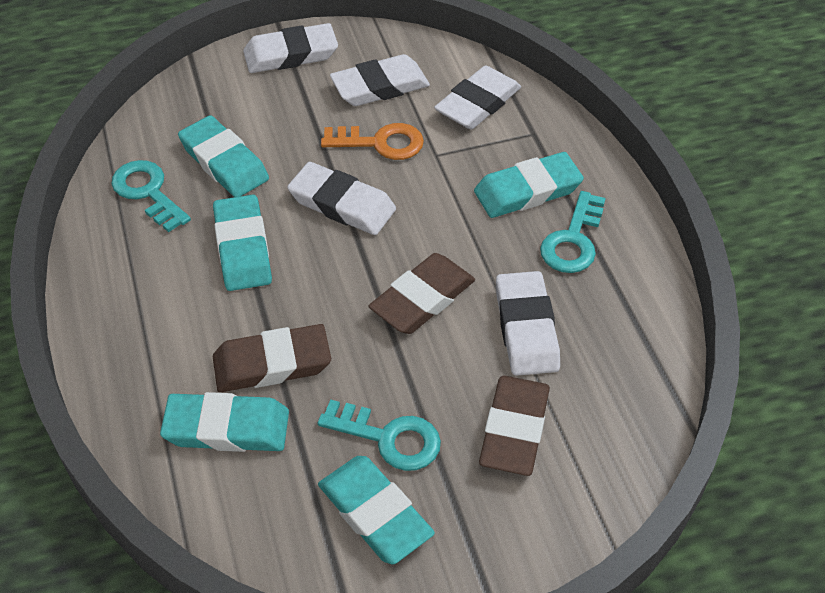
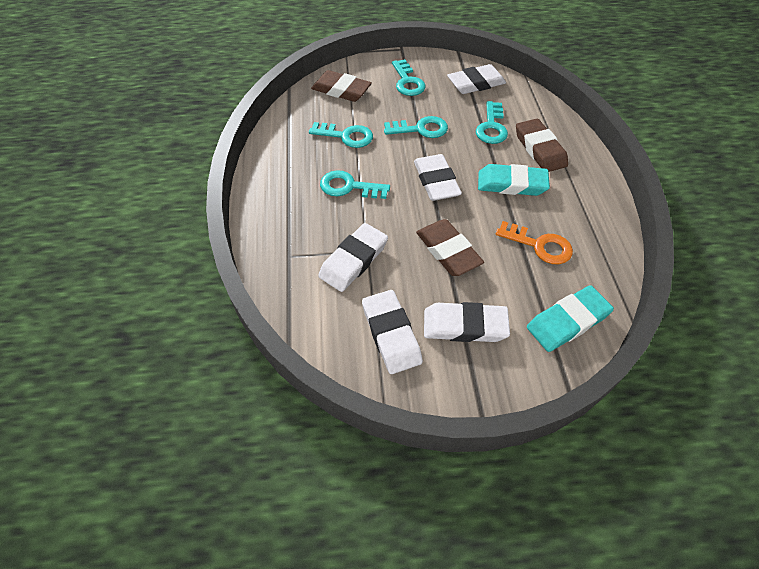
turquoise eraser: [160,392,289,452] [178,115,269,197] [213,195,272,291] [318,456,435,564] [474,152,584,218] = 5 -> [478,164,550,196] [527,285,614,352] = 2
turquoise key: [111,160,191,232] [317,399,441,471] [540,191,606,273] = 3 -> [309,122,373,148] [320,170,390,199] [384,116,448,138] [392,59,426,96] [476,101,508,144] = 5

